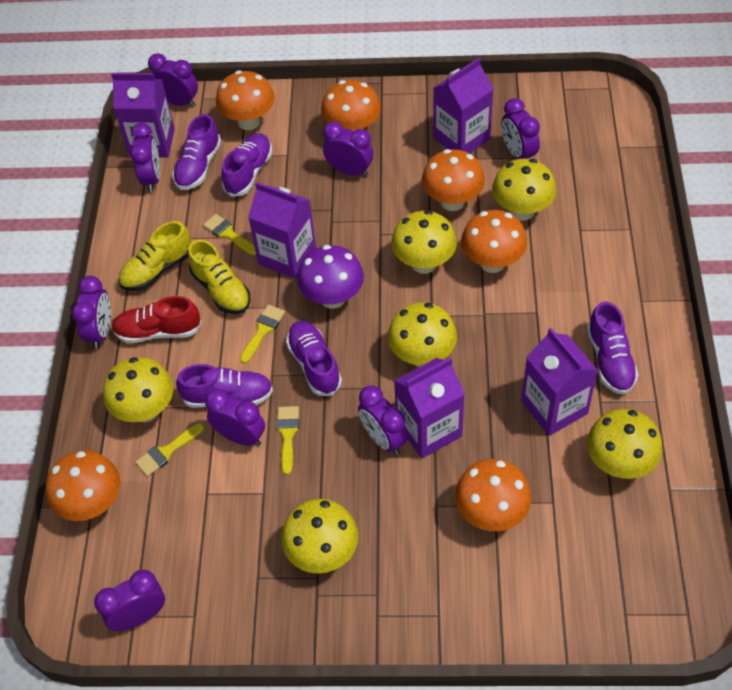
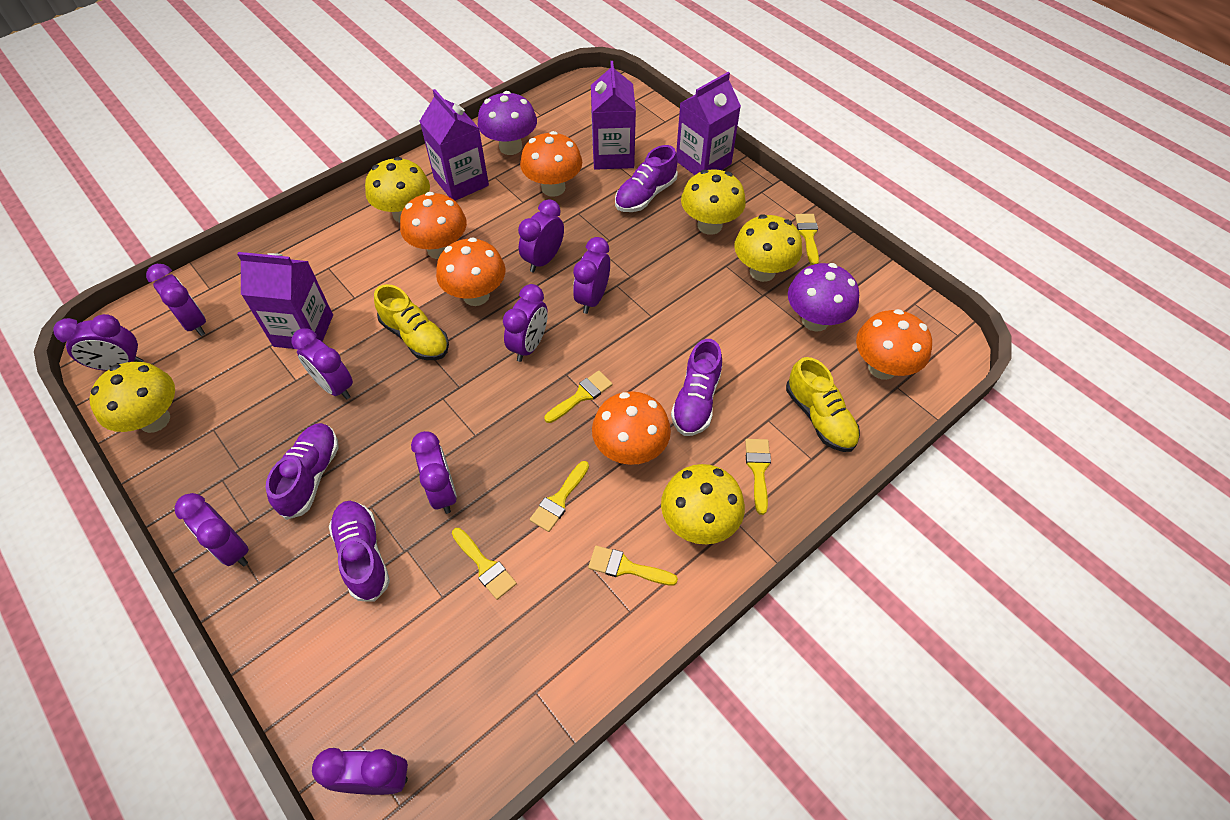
orange mushroom: [46,450,120,521] [216,71,275,130] [321,80,381,131] [422,149,485,211] [455,459,532,531] [461,210,527,273] = 6 -> [400,192,467,259] [436,237,506,306] [520,131,582,197] [592,391,671,465] [856,309,932,380] = 5
purple carton: [111,73,175,157] [248,182,316,279] [394,358,465,458] [434,58,493,154] [521,328,598,436] = 5 -> [237,252,333,349] [420,89,489,201] [591,61,636,170] [676,72,741,175] = 4
purple clock: [72,276,111,349] [94,570,165,631] [130,123,160,192] [148,53,198,107] [205,389,265,446] [323,122,373,177] [358,386,408,455] [501,98,540,159] = 8 -> [53,314,144,371] [146,264,206,336] [175,493,249,566] [291,328,353,399] [312,748,408,795] [411,431,457,514] [503,284,548,362] [518,199,564,272] [573,237,610,314] = 9
purple mushroom: [297,245,364,309] = 1 -> [478,91,537,155] [788,263,859,332] = 2
purple shoe: [172,114,221,190] [176,364,273,408] [221,133,272,197] [286,321,342,396] [587,302,639,394] = 5 -> [266,423,339,520] [329,501,390,602] [615,145,678,212] [671,339,722,436] = 4
red shoe: [112,296,202,343] = 1 -> none = 0
yellow brush: [135,423,204,477] [203,214,256,255] [240,305,285,364] [277,406,299,475] = 4 -> [452,528,517,600] [530,461,589,532] [545,371,613,423] [588,546,678,586] [745,439,771,515] [795,214,819,265] = 6
yellow mushroom: [103,357,173,422] [281,499,359,574] [388,303,457,367] [391,210,457,274] [492,159,556,221] [587,409,663,479] = 6 -> [89,362,175,433] [365,157,430,223] [661,464,745,544] [681,169,746,235] [734,214,802,282] = 5

